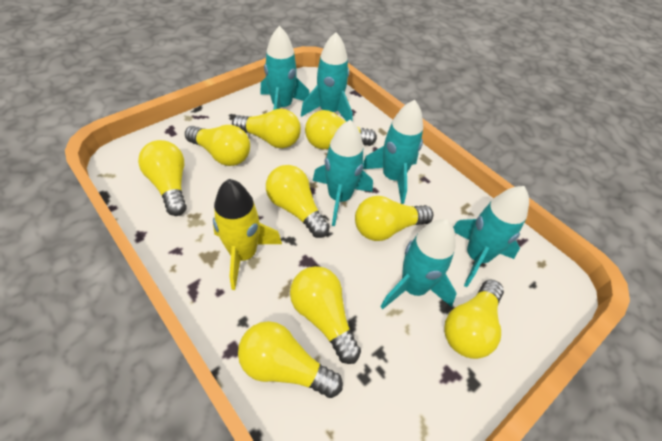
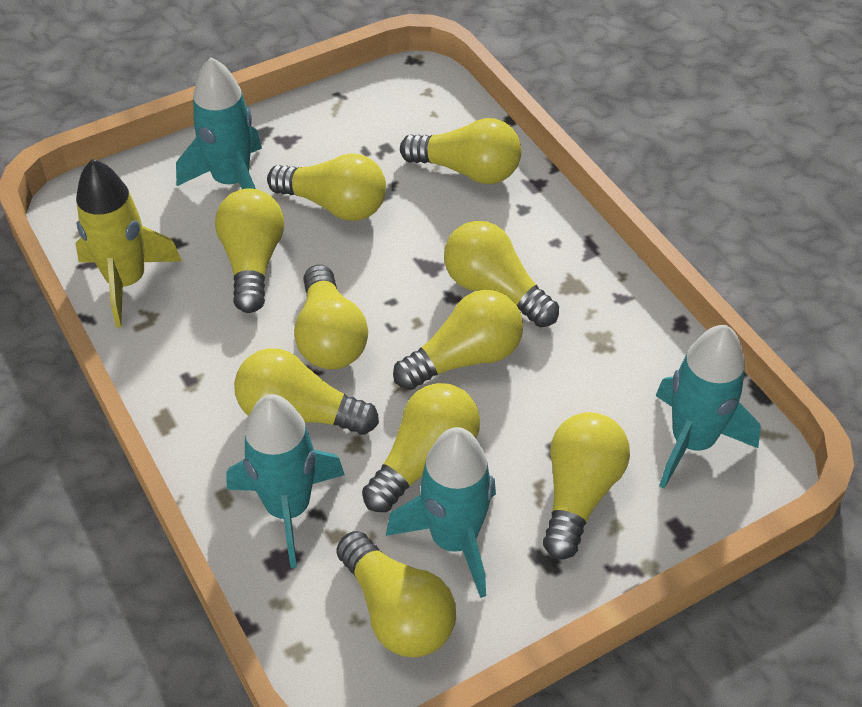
turquoise rocket: [260,26,310,110] [301,32,353,122] [313,120,373,226] [363,100,423,204] [380,219,457,309] [453,186,529,287] = 6 -> [176,57,262,189] [226,394,345,568] [386,427,496,598] [656,325,761,489] = 4
yellow light bulb: [138,140,187,216] [185,125,250,166] [232,109,301,148] [238,321,343,398] [266,165,330,238] [290,266,361,364] [305,110,377,150] [355,196,433,241] [444,280,504,359] = 9 -> [215,188,284,313] [234,348,379,435] [267,153,386,221] [294,265,368,369] [337,531,456,657] [362,383,480,512] [393,290,523,390] [400,118,522,184] [444,221,559,327] [543,412,630,560] = 10

